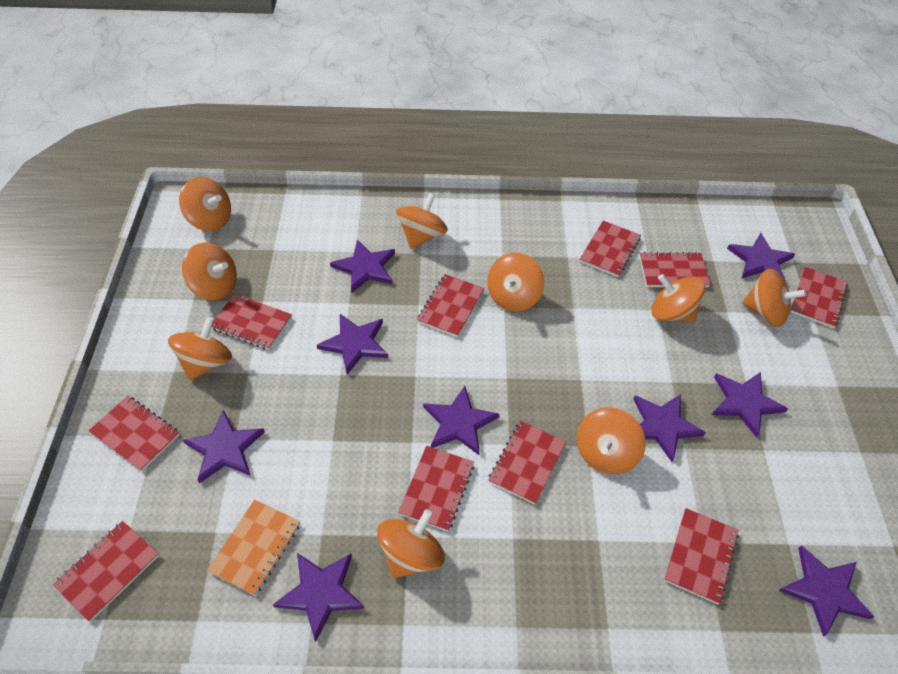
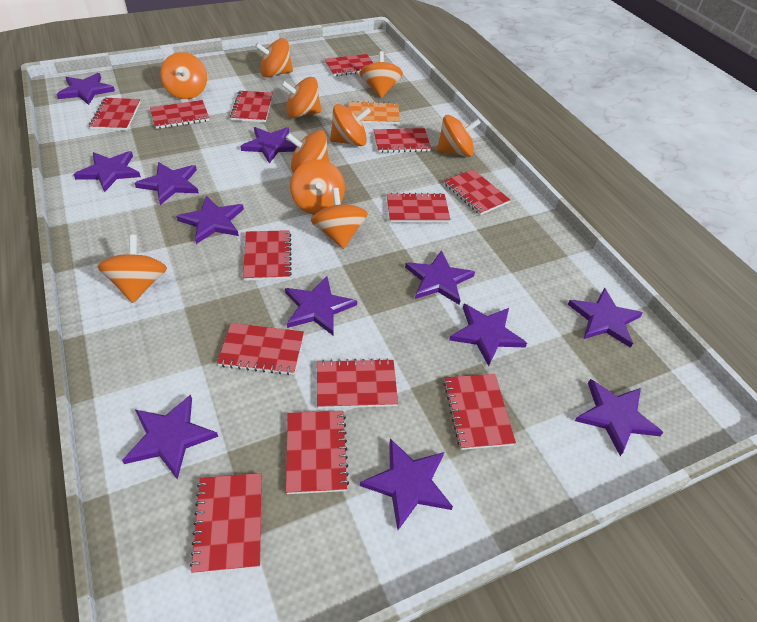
orange spinning top: [168,317,232,381] [179,177,231,231] [182,243,237,300] [377,509,445,578] [396,193,448,249] [487,253,544,312] [577,407,646,474] [651,274,705,322] [742,269,807,327] = 9 -> [97,235,167,303] [160,52,207,99] [255,38,293,78] [281,77,321,118] [286,130,329,173] [290,159,345,215] [311,188,368,249] [330,104,371,146] [360,51,403,98] [437,115,481,157] = 10
purple star: [183,410,265,483] [273,553,365,642] [317,314,388,375] [330,239,395,293] [423,386,499,455] [633,394,706,462] [712,372,788,438] [727,233,795,281] [779,545,874,637] = 9 -> [56,73,115,105] [73,151,141,192] [122,394,218,480] [135,162,199,205] [176,196,244,244] [240,127,297,163] [285,276,357,336] [360,439,453,530] [405,250,475,305] [449,304,527,366] [568,288,643,348] [575,379,664,456] = 12
red notebook: [53,521,159,622] [89,396,180,471] [211,294,292,350] [398,446,474,531] [417,274,484,337] [488,421,566,504] [580,221,641,277] [640,252,711,287] [664,508,739,604] [790,267,848,328] = 10 -> [89,98,141,131] [150,100,209,129] [190,473,262,574] [217,323,304,375] [230,91,273,122] [243,230,292,281] [286,411,349,494] [317,358,398,409] [324,54,373,76] [374,128,431,153] [387,193,451,223] [444,169,510,215] [444,374,516,450] = 13

